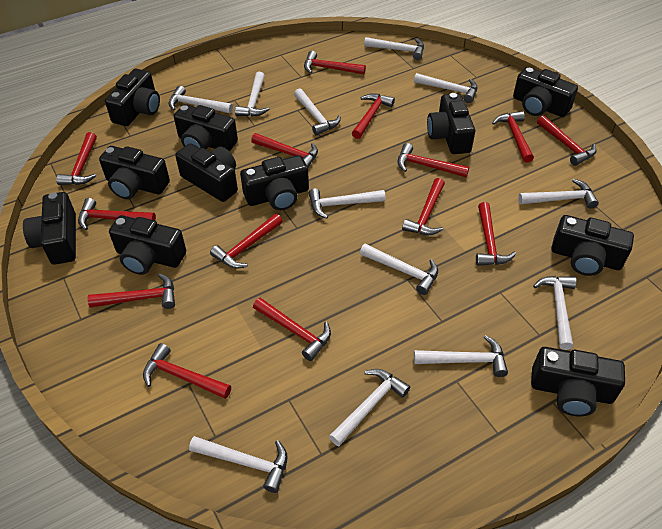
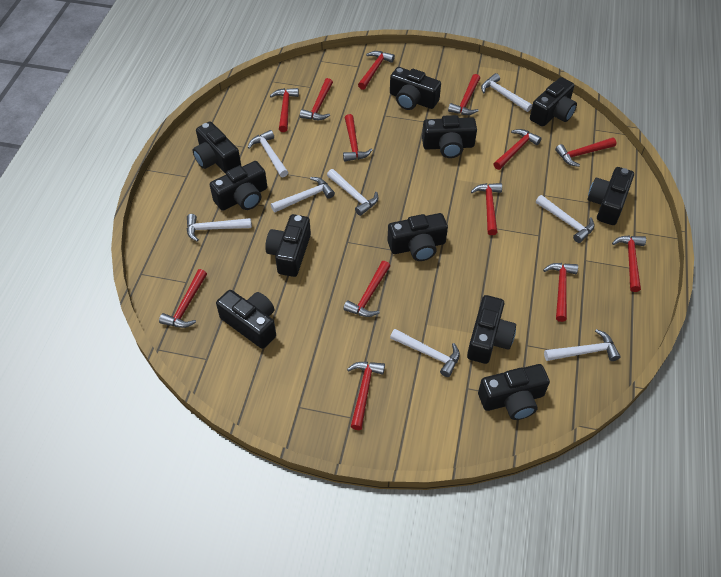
red hammer: [56,132,97,185] [78,198,156,230] [88,273,175,309] [143,343,231,399] [210,214,283,269] [251,133,318,168] [253,298,331,361] [304,51,366,74] [352,93,395,139] [397,143,469,177] [402,178,445,235] [476,202,516,266] [492,111,534,163] [537,115,597,166] = 14 -> [159,269,207,328] [270,88,299,132] [300,78,333,120] [343,114,372,162] [343,261,390,317] [347,362,385,430] [358,51,395,90] [448,74,480,115] [471,183,502,235] [494,129,542,170] [543,263,578,322] [555,137,617,167] [612,235,646,292] = 13
white hammer: [168,86,233,113] [189,436,287,493] [235,72,270,117] [294,88,341,135] [309,188,386,219] [329,369,410,446] [360,244,438,295] [364,37,424,60] [414,73,478,103] [414,335,508,377] [518,179,599,209] [533,276,577,350] = 12 -> [187,214,252,242] [248,130,288,177] [271,177,335,213] [327,169,378,216] [390,329,460,377] [481,73,532,112] [536,195,595,243] [544,329,620,361] = 8

